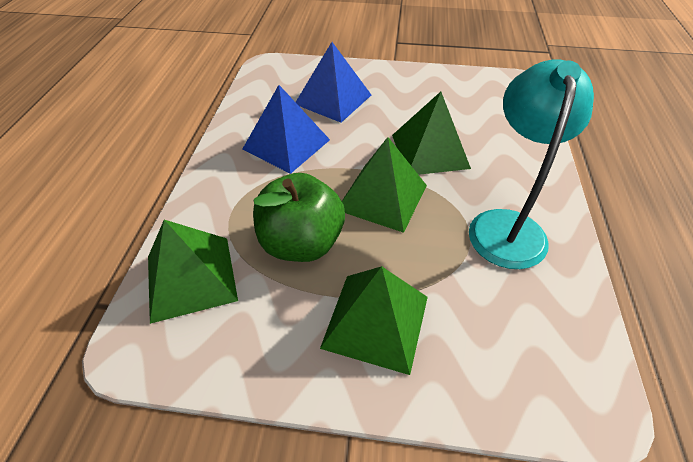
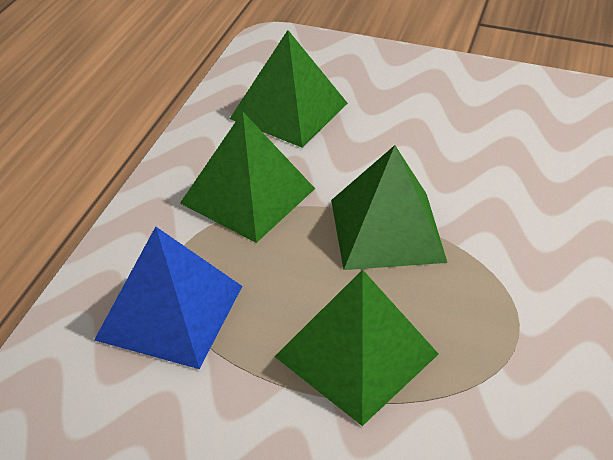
blue pyramid: [242,85,330,174] [296,42,371,123] = 2 -> [94,227,242,369] = 1
green apple: [253,173,345,262] = 1 -> none = 0
turquoise lamp: [469,60,594,269] = 1 -> none = 0

